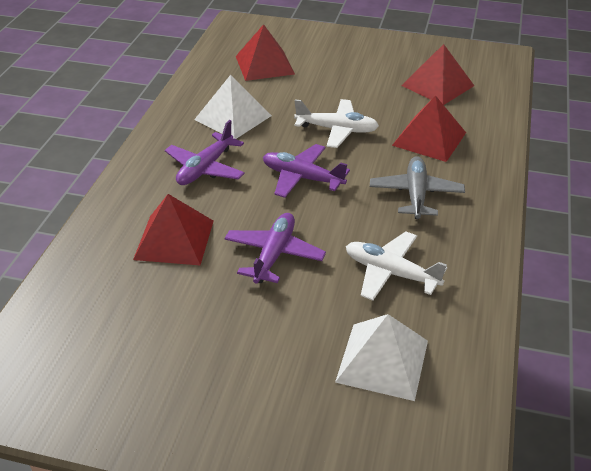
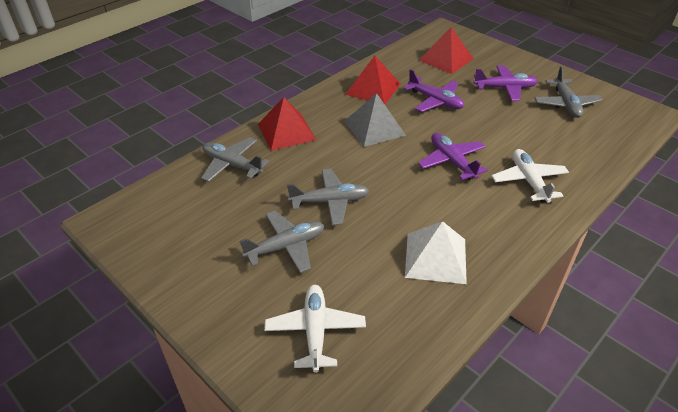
grey plane: [370,156,465,219] = 1 -> [201,137,269,182] [240,211,324,273] [287,169,369,225] [534,66,603,118] = 4
grey pyramid: none = 0 -> [344,93,406,147] = 1
red pyramid: [133,194,214,265] [236,24,295,81] [392,95,466,162] [401,44,474,105] = 4 -> [258,97,316,151] [345,56,400,104] [419,27,474,74] = 3
white pyramid: [194,75,272,139] [335,314,428,401] = 2 -> [405,221,467,284] = 1

